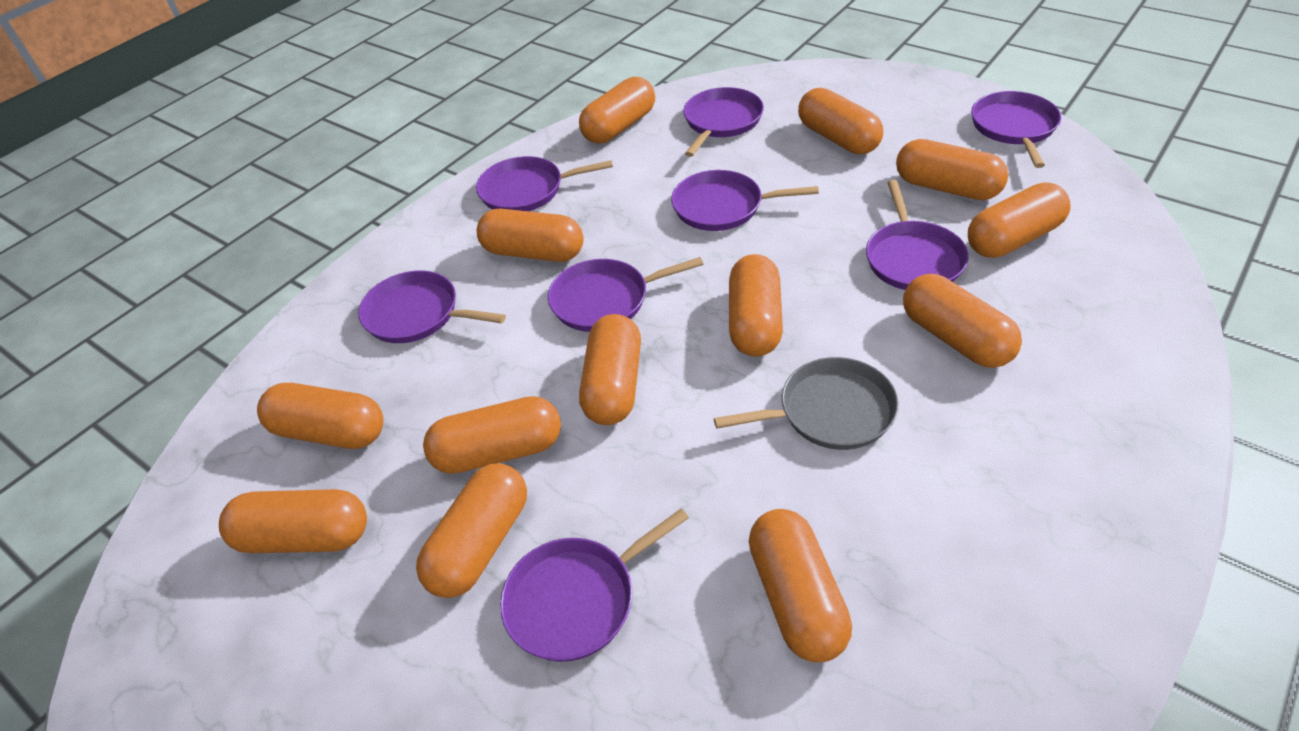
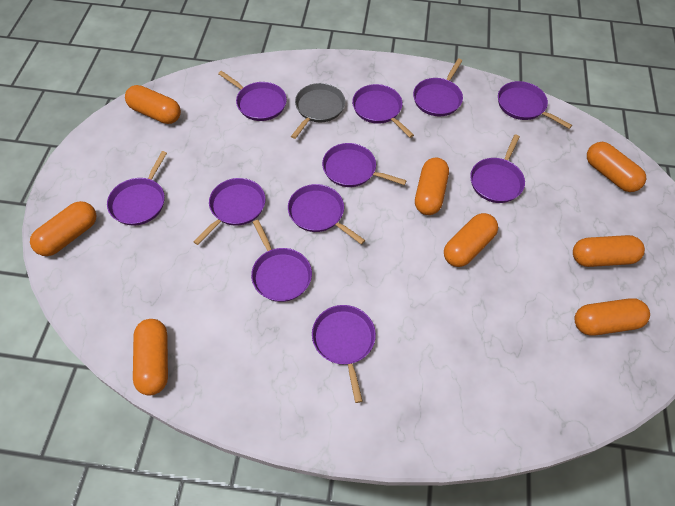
orange capsule: [219,489,367,553] [257,383,384,449] [416,463,527,598] [423,396,561,474] [477,209,584,262] [579,77,655,144] [579,314,641,425] [729,254,783,357] [749,509,852,662] [798,88,883,154] [896,139,1008,200] [903,274,1022,368] [968,182,1071,258] = 13 -> [30,201,96,256] [125,85,181,124] [133,319,168,395] [415,158,449,215] [444,213,498,267] [573,235,645,267] [575,298,650,336] [587,142,646,192] = 8
purple pan: [358,270,506,343] [476,156,613,211] [500,509,689,662] [548,257,704,332] [671,170,819,231] [683,87,764,157] [866,180,969,290] [971,91,1061,168] = 8 -> [107,151,167,226] [193,178,265,245] [218,71,287,121] [251,220,312,302] [288,184,365,244] [312,305,376,403] [322,143,407,187] [352,84,414,138] [413,59,463,116] [470,135,525,203] [498,81,572,129] = 11

